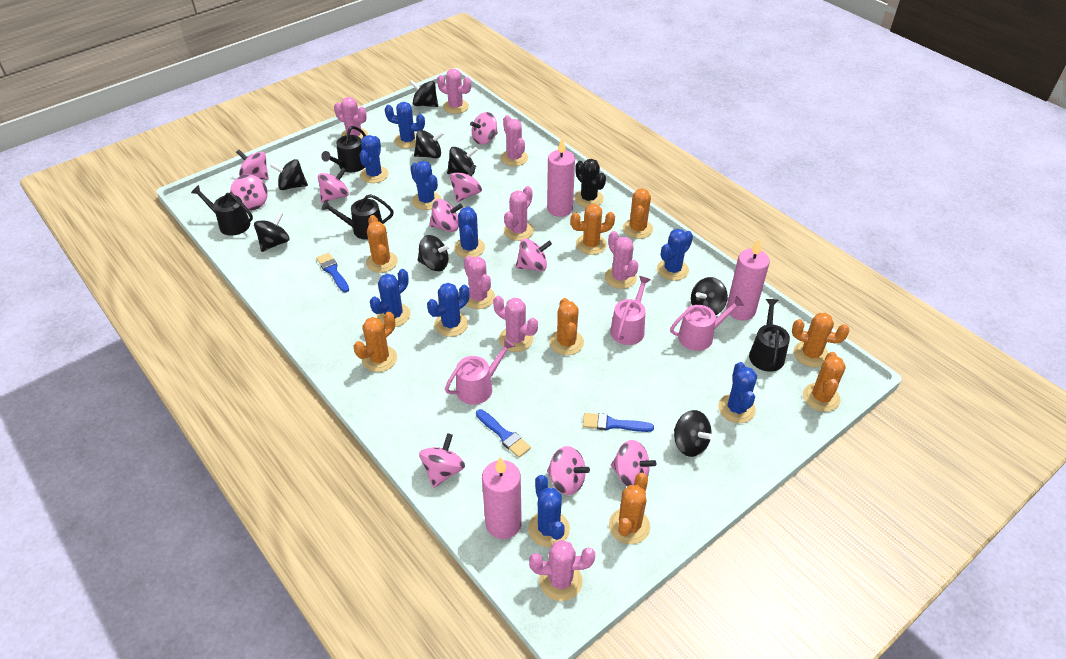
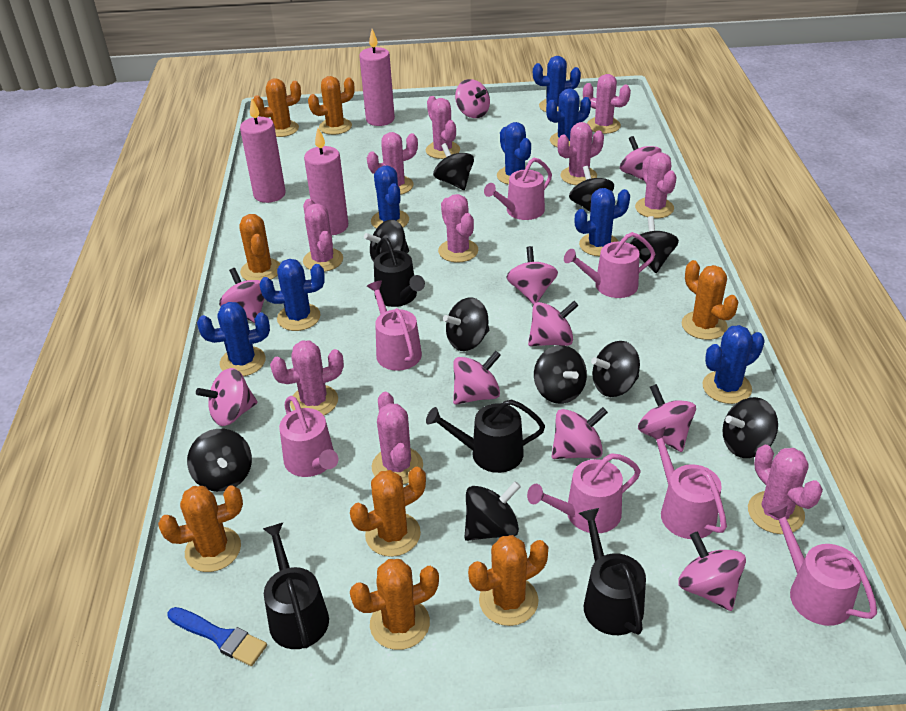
black cactus: [574,159,606,207] = 1 -> none = 0
black spinning top: [254,212,290,252] [270,159,308,190] [409,80,438,107] [414,130,444,158] [418,235,451,271] [447,147,478,175] [674,410,713,457] [691,277,728,315] = 8 -> [187,429,252,492] [364,220,409,262] [433,143,474,190] [443,297,489,351] [464,481,521,541] [534,345,587,404] [569,166,614,212] [591,341,640,397] [629,216,679,273] [722,397,778,458] = 10
blue brush: [316,253,349,293] [476,409,531,458] [583,413,654,432] = 3 -> [167,607,267,666] = 1
blue cactus: [360,135,389,183] [370,269,411,327] [385,102,425,149] [410,161,441,210] [427,283,470,337] [454,206,485,258] [528,475,570,547] [657,229,693,281] [718,362,757,423] = 9 -> [197,302,270,376] [260,259,325,331] [371,166,409,229] [497,122,531,185] [533,56,581,112] [546,88,591,148] [575,188,630,256] [702,325,765,404] = 8
pink cactus: [334,97,368,139] [437,69,471,114] [464,256,495,309] [493,296,538,352] [501,115,528,166] [504,186,534,241] [529,540,595,601] [605,231,638,289] = 8 -> [270,340,344,415] [303,199,343,272] [367,132,418,195] [372,392,423,485] [426,96,460,159] [438,194,478,263] [558,122,604,185] [583,74,631,134] [635,152,677,218] [748,445,823,534] = 10
pink watering can: [445,338,515,405] [610,276,651,345] [670,296,744,351] = 3 -> [279,396,338,477] [367,281,422,371] [484,158,552,220] [527,453,641,533] [564,232,655,298] [647,427,727,539] [767,504,877,626] = 7

